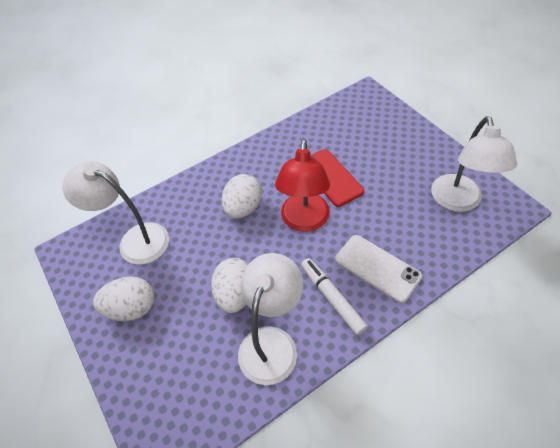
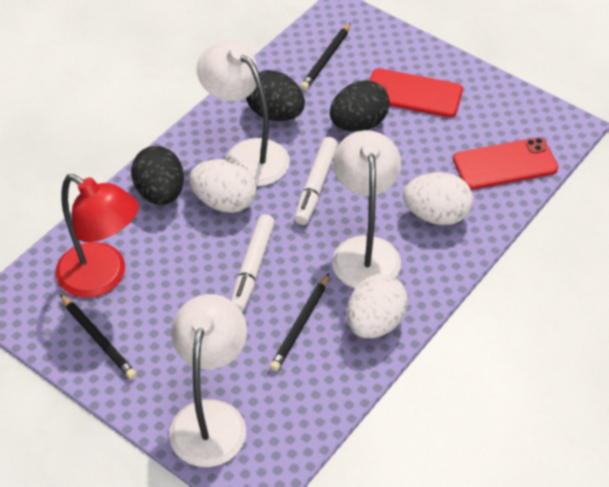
black egg: none = 0 -> [131,146,184,205] [246,70,305,121] [330,80,390,132] = 3
black pencil: none = 0 -> [60,294,137,379] [270,273,329,371] [300,23,351,90] = 3
red phone: [310,149,364,207] = 1 -> [369,68,463,117] [453,137,558,190] = 2
white marker: [301,258,368,335] = 1 -> [231,214,275,312] [294,137,338,225] = 2
white phone: [335,235,422,303] = 1 -> none = 0

